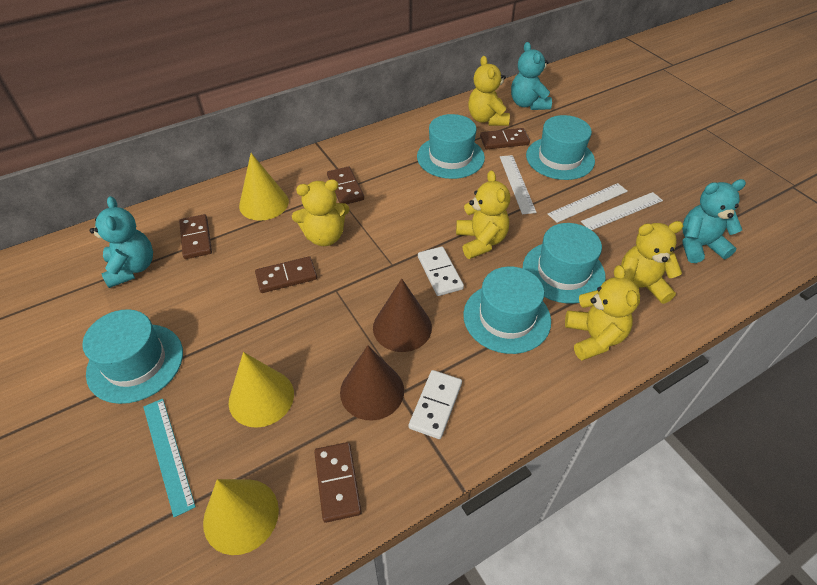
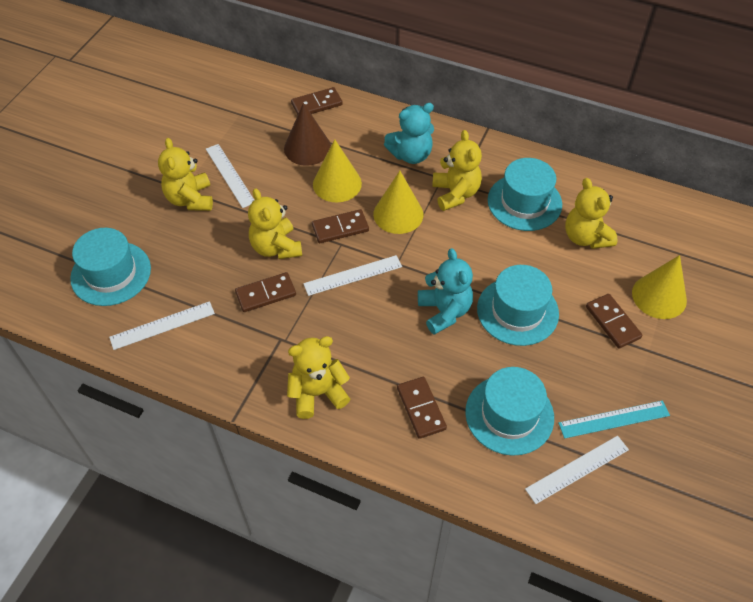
brown cone: [340,345,404,421] [373,279,432,352] = 2 -> [284,103,331,166] = 1
turquoise hat: [82,309,183,404] [417,114,485,179] [463,267,551,354] [523,223,606,304] [526,115,595,180] = 5 -> [70,228,151,306] [465,367,554,456] [477,265,559,346] [488,158,562,231] = 4
turquoise teddy bear: [90,196,153,288] [511,42,552,110] [682,179,746,263] = 3 -> [384,103,434,164] [418,248,473,335] = 2
white domino: [409,370,462,439] [418,247,464,296] = 2 -> none = 0
white ruler: [500,155,537,214] [548,183,628,223] [581,192,663,230] = 3 -> [109,301,215,350] [206,144,254,208] [303,255,402,296] [525,436,629,504] = 4

